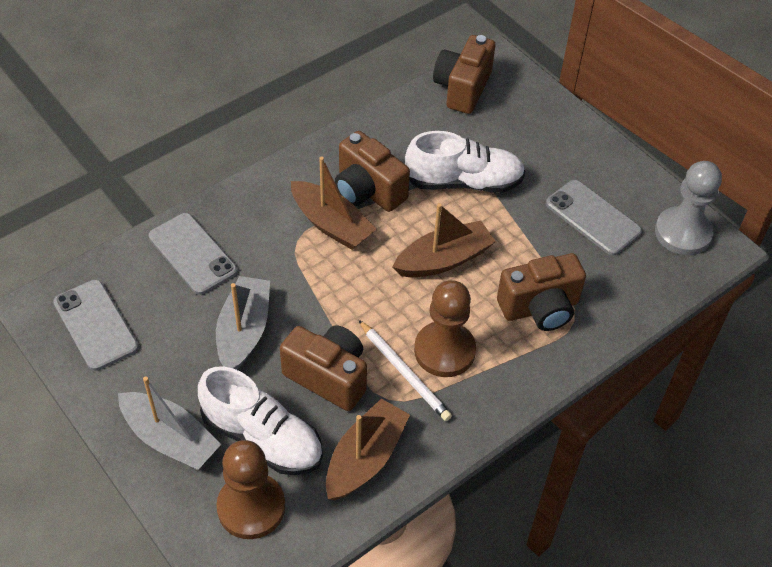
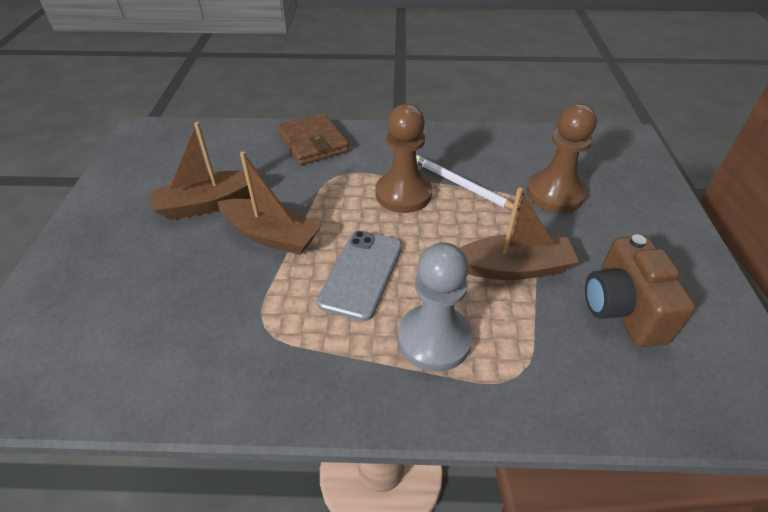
brown camera: [280,325,367,411] [335,131,410,212] [433,35,495,114] [497,253,586,331] = 4 -> [585,234,696,347] = 1
brown wallet: none = 0 -> [277,113,349,165] = 1
grey boat: [118,376,221,470] [216,276,270,370] = 2 -> none = 0
grey phone: [53,280,139,371] [149,213,238,295] [546,180,642,256] = 3 -> [316,231,402,321] = 1
white shoe: [198,367,323,475] [405,131,526,193] = 2 -> none = 0

